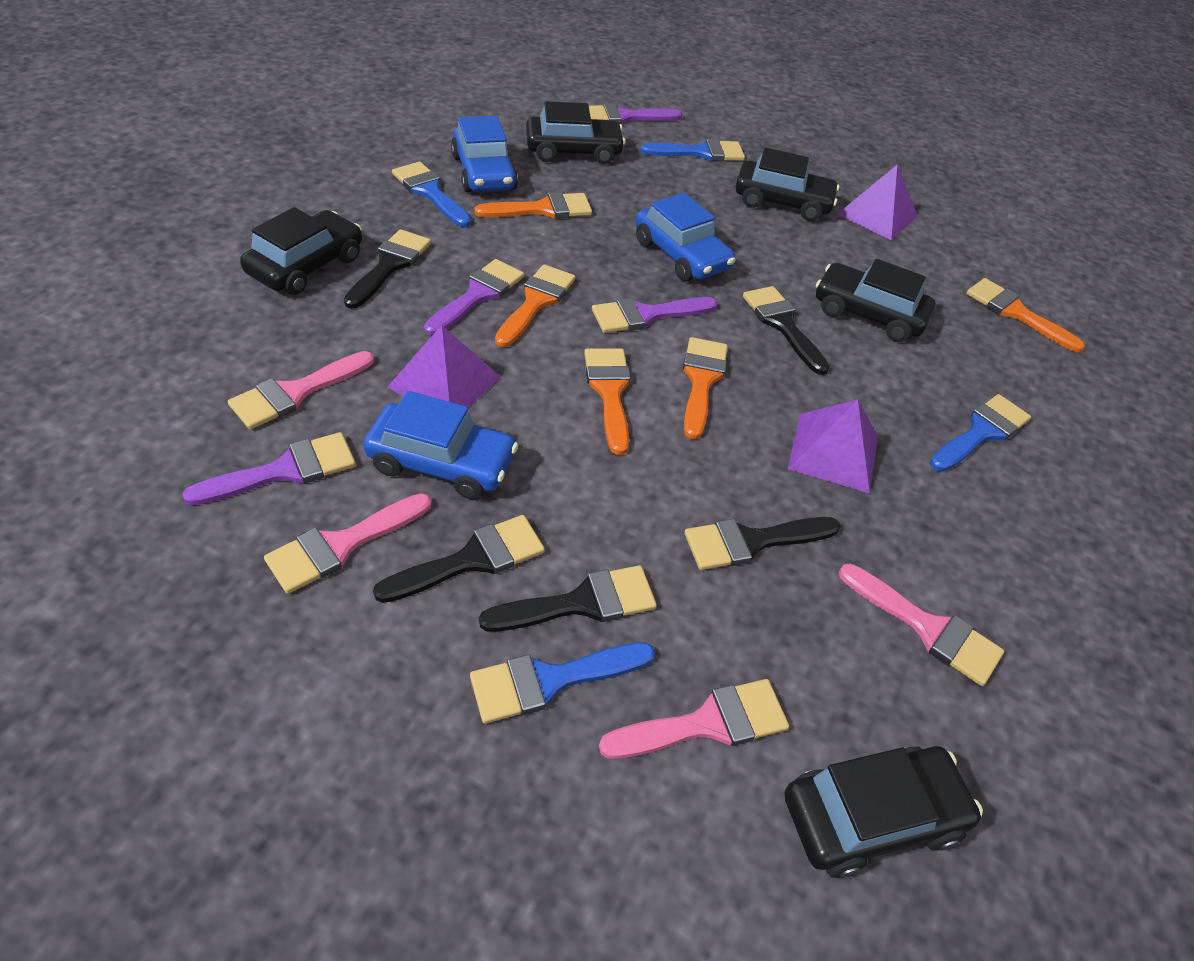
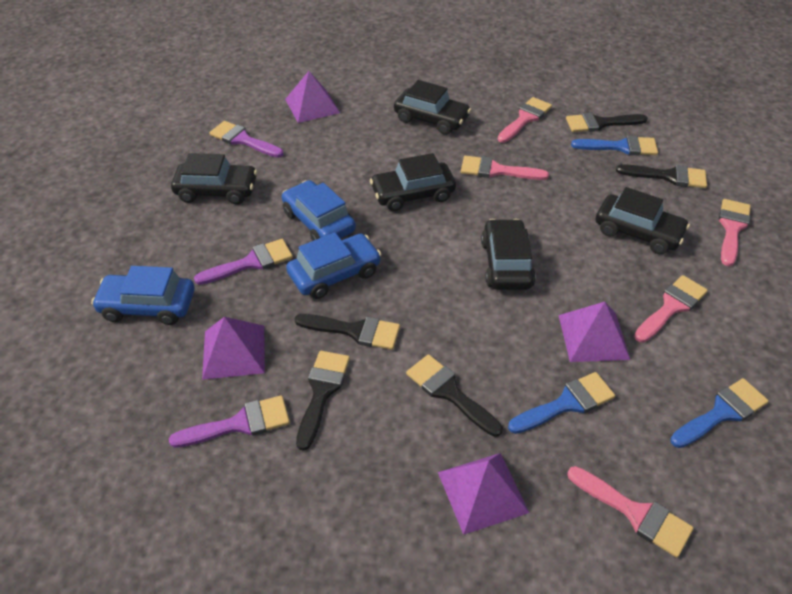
blue brush: [392,162,471,227] [470,642,655,724] [641,139,745,161] [930,394,1031,472] = 4 -> [508,372,615,434] [571,135,658,155] [670,378,769,448] = 3
orange brush: [474,192,592,218] [495,264,575,347] [584,349,630,455] [683,337,728,439] [966,278,1085,352] = 5 -> none = 0
pink brush: [228,351,374,429] [264,493,432,594] [599,679,789,759] [839,563,1004,686] = 4 -> [461,156,549,180] [498,97,552,143] [567,466,693,558] [634,275,708,343] [719,199,751,266] = 5
purple brush: [182,432,356,505] [424,259,524,335] [589,104,682,124] [592,297,717,333] = 4 -> [169,395,290,448] [194,239,293,285] [209,121,284,158] = 3
purple pyramid: [387,325,501,407] [788,399,878,493] [837,165,918,240] = 3 -> [202,317,265,380] [285,71,340,123] [438,453,529,535] [559,302,630,362] = 4

